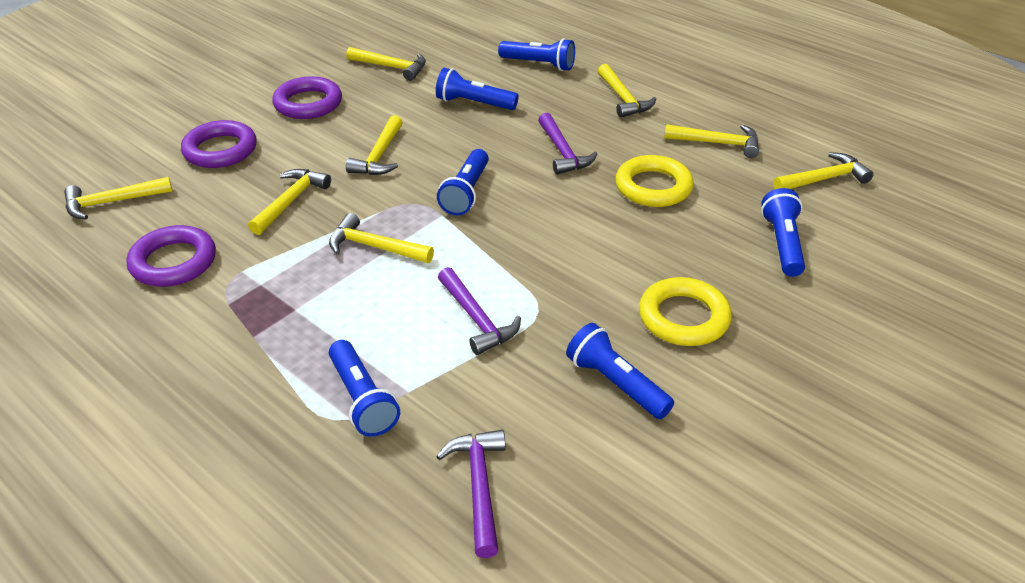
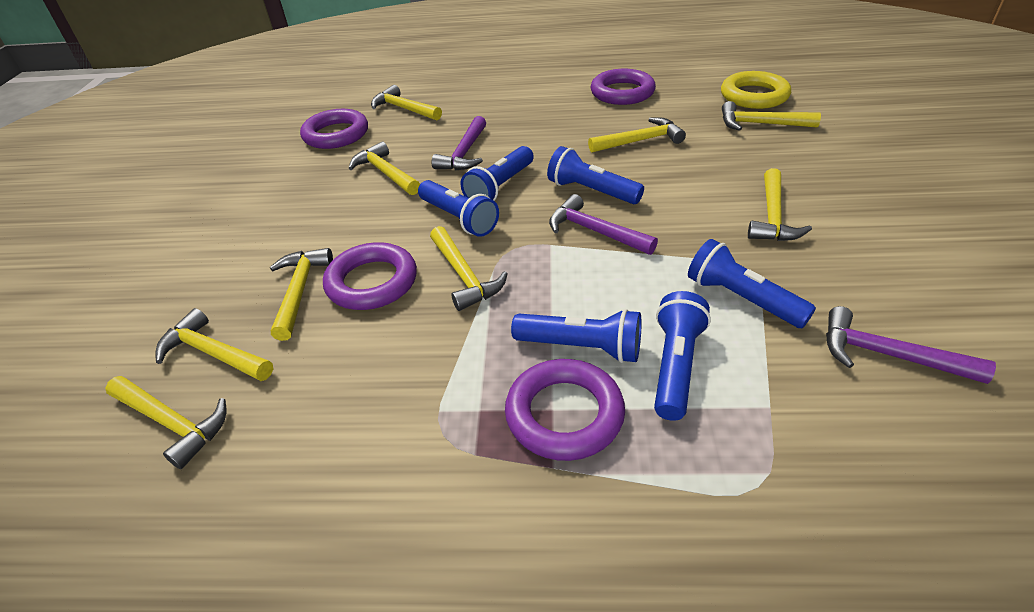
purple ring: [127,225,216,287] [181,120,257,168] [272,76,342,119] = 3 -> [300,109,368,149] [323,242,417,310] [505,359,625,461] [591,69,656,105] = 4
yellow hammer: [64,177,173,220] [248,169,331,235] [329,213,434,263] [346,47,426,81] [346,115,403,175] [598,64,656,118] [664,124,759,158] [773,152,874,189] = 8 -> [105,376,227,469] [155,308,273,381] [270,248,333,341] [348,141,420,195] [371,85,442,120] [430,226,507,311] [588,117,686,153] [722,101,821,131] [748,168,812,241] = 9
yellow ring: [615,155,694,207] [639,277,732,346] = 2 -> [721,71,791,109] = 1

